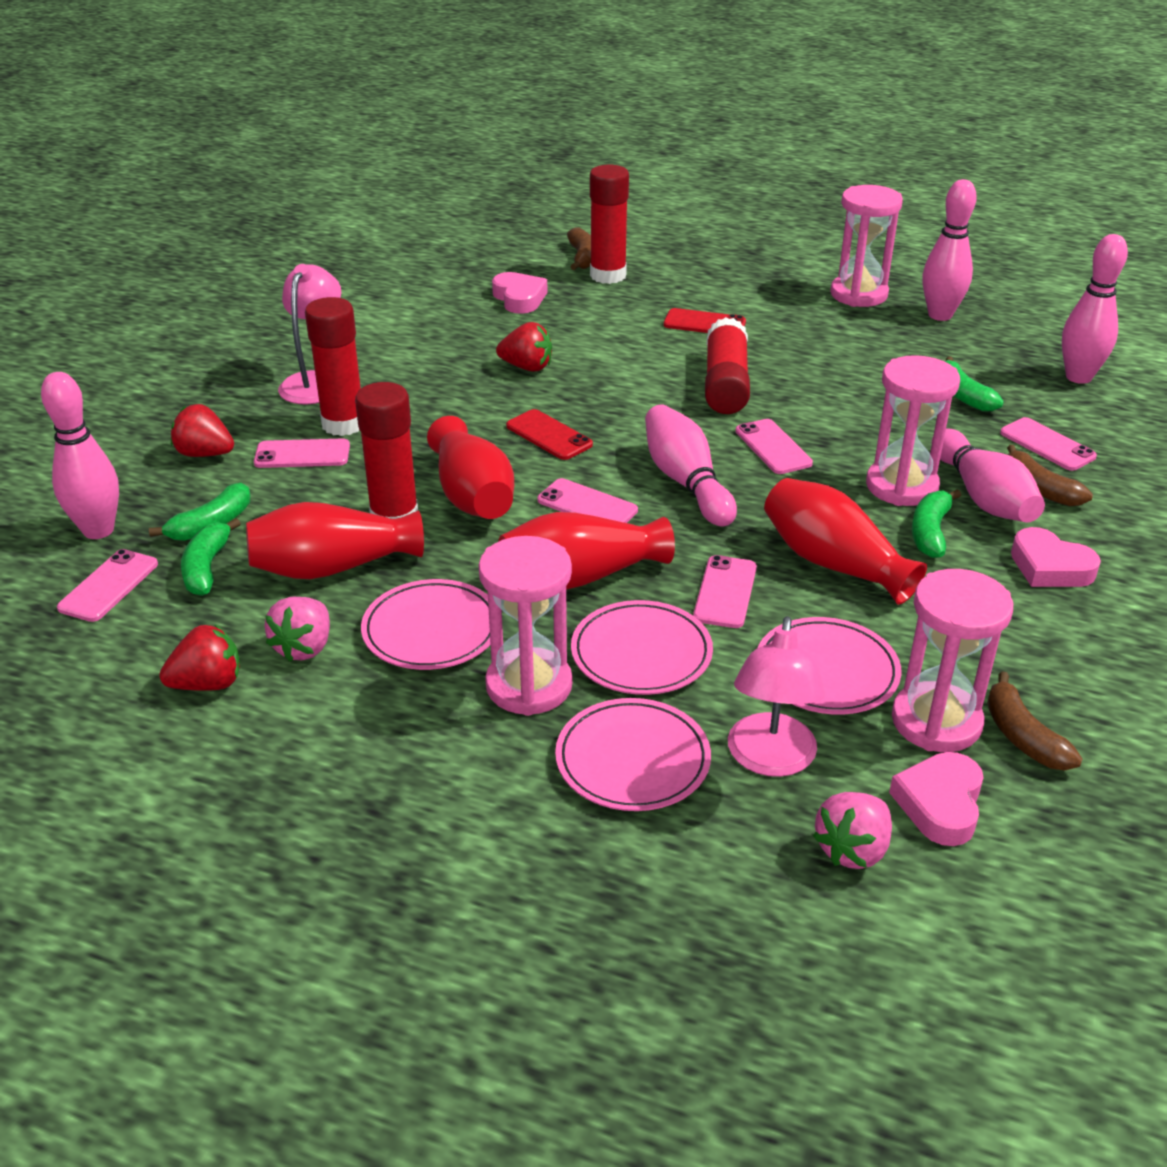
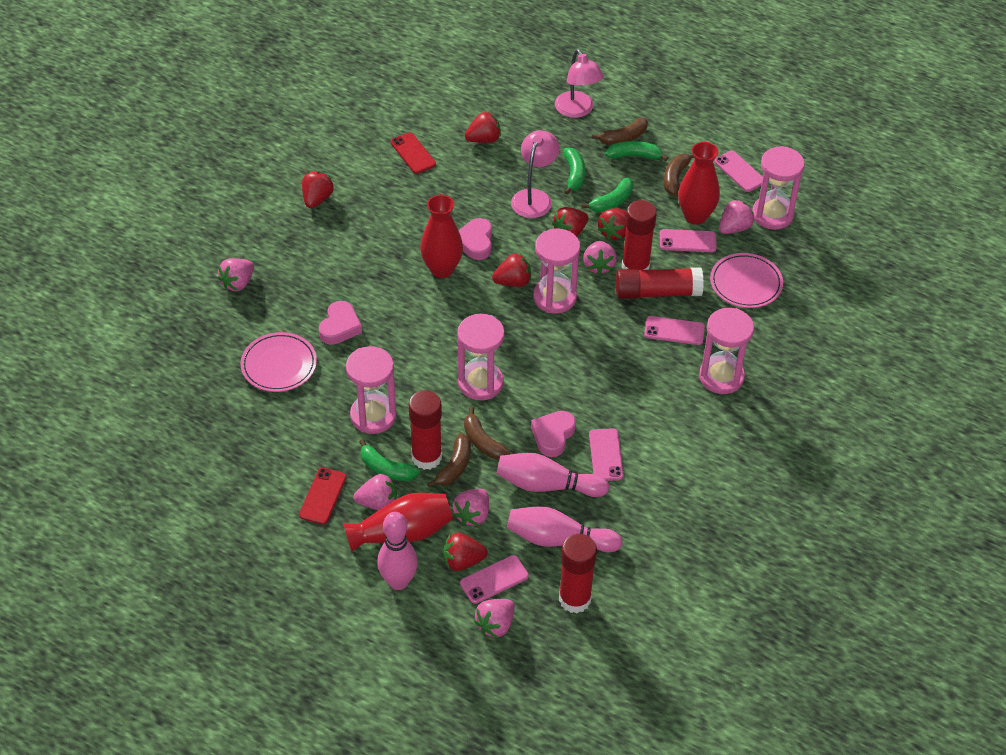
brown banana: [567,227,591,270] [987,671,1083,771] [1007,445,1093,506] = 3 -> [427,433,471,487] [464,407,511,460] [592,118,648,145] [664,154,694,195] = 4
pink bowling pin: [41,372,119,539] [645,404,737,527] [923,179,977,321] [932,429,1045,523] [1062,234,1128,384] = 5 -> [377,512,418,590] [496,453,609,497] [507,506,622,552] = 3
pink hourglass: [479,536,573,716] [830,185,903,307] [866,355,960,506] [892,569,1013,752] = 4 -> [346,346,397,434] [457,314,505,400] [533,228,580,313] [699,308,754,394] [752,146,805,230] = 5
pink phone: [57,549,158,622] [254,438,350,468] [537,478,638,523] [693,555,757,628] [735,419,813,474] [1000,417,1097,471] = 6 -> [460,555,529,604] [589,428,623,481] [644,316,705,345] [660,229,716,252] [714,151,763,192] = 5
pink plate: [361,579,491,670] [555,698,711,811] [571,600,713,695] [758,617,901,715] = 4 -> [241,332,317,392] [710,253,783,308] = 2
pink strawberry: [264,597,330,662] [813,792,892,869] = 2 -> [218,258,254,291] [354,474,397,510] [453,489,489,526] [474,599,515,638] [583,241,617,275] [719,199,754,234] = 6
red strawberry: [159,625,240,691] [171,404,234,457] [496,322,552,371] = 3 -> [302,171,334,208] [443,533,488,571] [465,111,501,143] [492,254,531,287] [552,207,589,237] [598,208,626,240] = 6
red vase: [246,502,424,579] [427,416,514,519] [498,512,675,590] [764,478,927,605] = 4 -> [343,492,453,551] [420,195,463,278] [678,142,720,225] = 3

